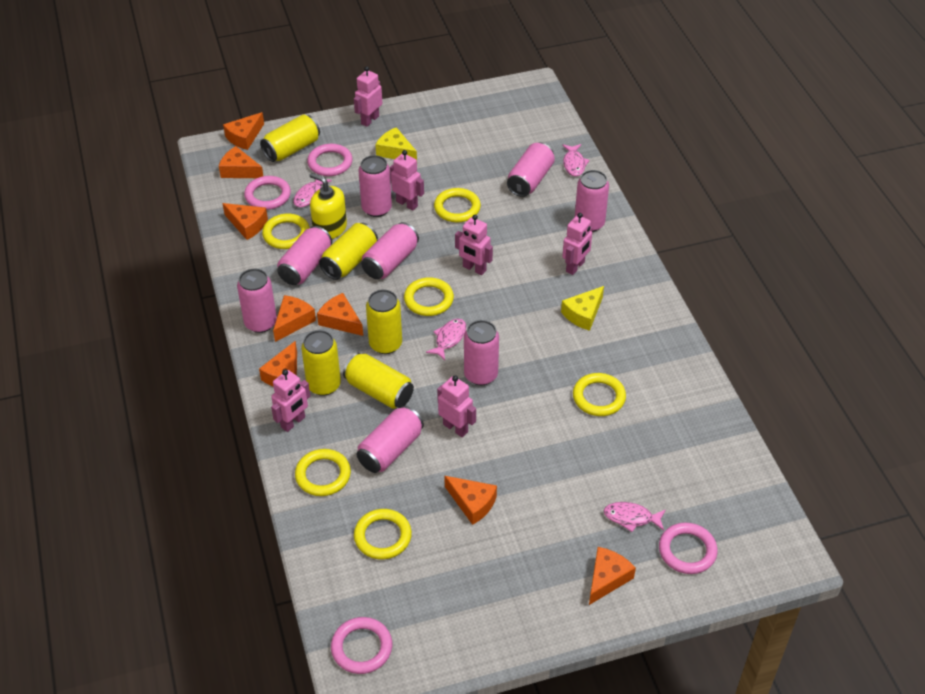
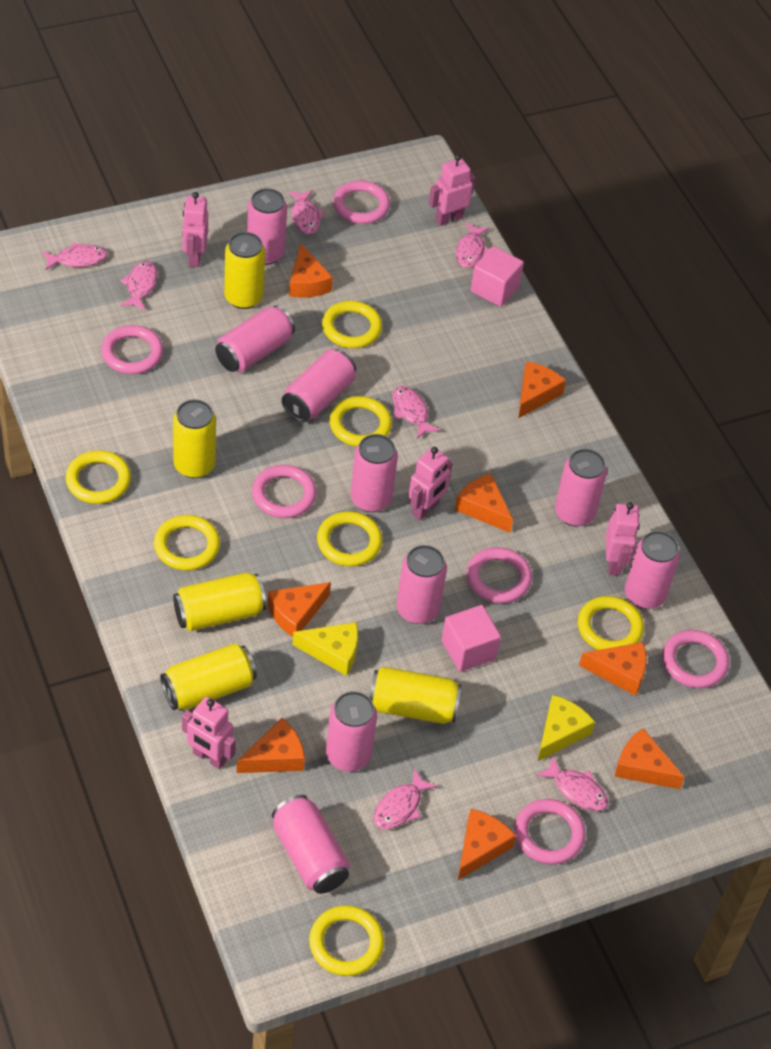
pink can: [237,268,277,333] [277,226,332,285] [357,406,424,473] [358,155,392,217] [361,222,419,279] [464,320,499,385] [507,142,555,197] [575,170,609,232] = 8 -> [215,305,295,372] [247,188,287,265] [272,795,350,894] [282,349,356,422] [326,691,377,771] [351,434,398,512] [397,545,447,624] [555,449,607,527] [625,531,680,609] = 9
pink cube: none = 0 -> [441,605,501,672] [471,246,524,307] = 2
pink fish: [293,179,332,207] [426,318,466,360] [562,144,590,176] [604,502,666,532] = 4 -> [42,242,108,270] [120,261,158,311] [288,190,325,234] [373,768,438,829] [392,386,440,439] [456,222,489,268] [536,756,608,811] = 7
pink ring: [244,176,291,210] [307,144,353,176] [331,617,392,674] [659,523,718,574] = 4 -> [101,325,163,374] [252,465,317,518] [333,180,390,224] [466,547,532,603] [514,799,586,864] [662,630,729,688] = 6
pink robot: [271,369,310,432] [354,66,382,127] [390,150,424,211] [437,375,476,437] [455,215,493,275] [562,213,593,275] = 6 -> [182,192,208,268] [182,697,236,769] [409,447,452,520] [429,154,475,226] [606,502,640,576] = 5
yellow ring: [262,214,310,249] [295,449,351,496] [354,509,412,559] [404,277,454,316] [434,188,481,222] [573,373,626,416] = 6 -> [66,450,131,504] [154,515,220,570] [309,905,384,976] [317,511,382,566] [322,301,382,348] [329,396,392,447] [578,596,644,650] = 7
yellow soap dispenser: [309,173,347,239] = 1 -> none = 0

